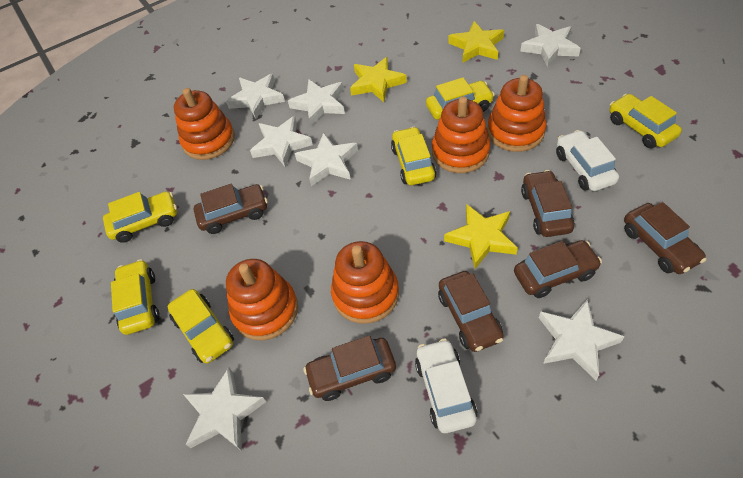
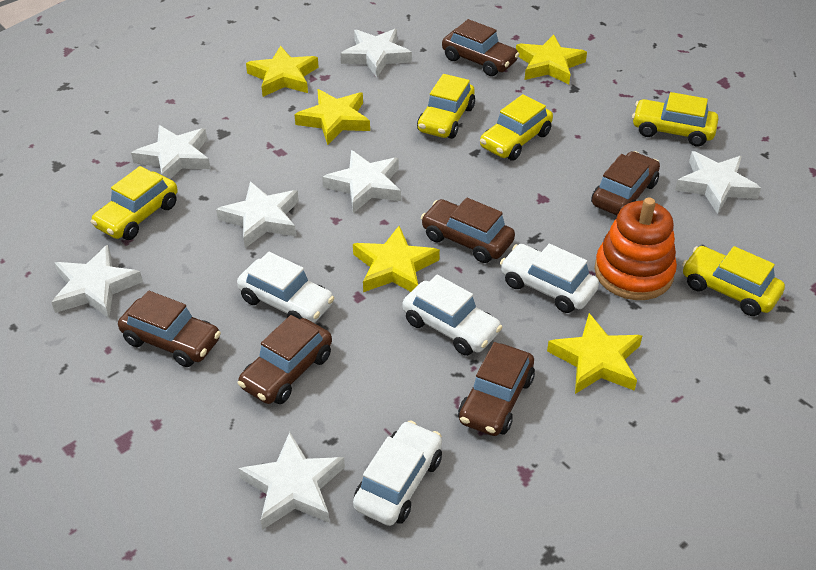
orange stacking toy: [174,88,235,160] [226,259,298,340] [331,241,399,324] [432,96,490,173] [487,75,546,152] = 5 -> [594,197,677,300] = 1
white car: [415,339,477,433] [556,130,619,191] = 2 -> [237,252,334,323] [353,420,442,526] [402,275,502,356] [500,244,599,313] = 4
yellow car: [103,191,177,243] [111,259,160,335] [167,289,234,364] [391,127,436,185] [426,77,495,120] [609,94,682,148] = 6 -> [91,166,178,240] [417,74,475,139] [480,94,553,161] [632,92,718,146] [682,246,785,316] = 5
yellow star: [350,57,407,102] [444,204,518,269] [448,21,504,63] = 3 -> [246,46,319,97] [294,89,370,145] [353,226,440,292] [516,34,587,84] [547,313,642,394] = 5

